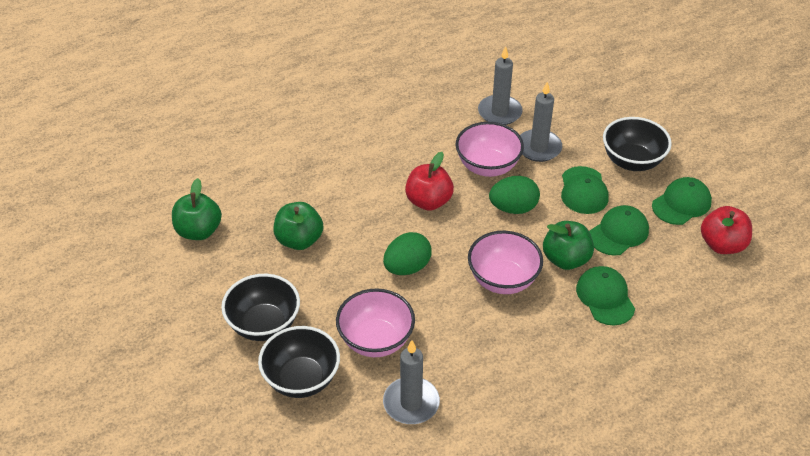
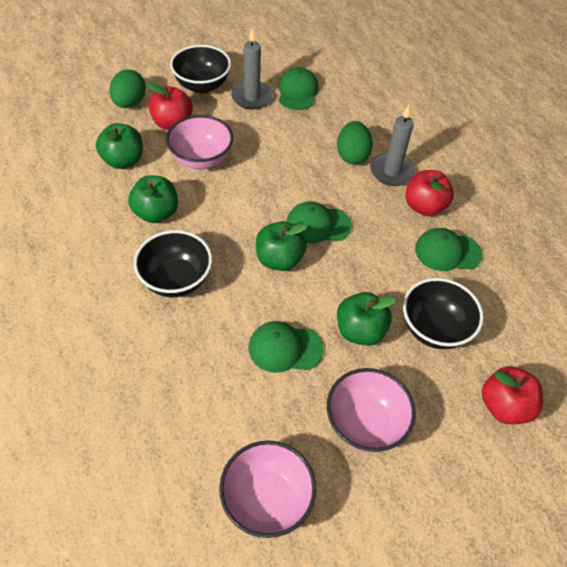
green apple: [172,178,222,240] [274,202,323,250] [543,221,594,270] = 3 -> [96,123,143,169] [128,175,178,223] [256,221,308,271] [337,292,397,346] = 4
grey candle: [383,340,440,424] [478,46,523,125] [520,82,562,162] = 3 -> [231,28,273,110] [370,105,415,186] = 2
red apple: [405,152,454,211] [701,206,752,254] = 2 -> [147,82,193,130] [405,170,454,216] [482,366,543,424] = 3

